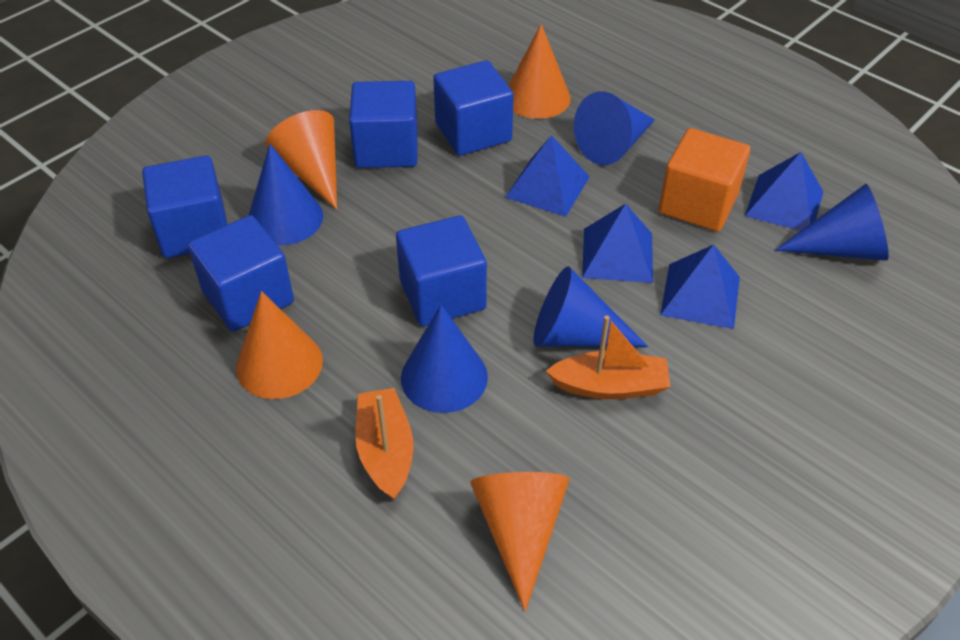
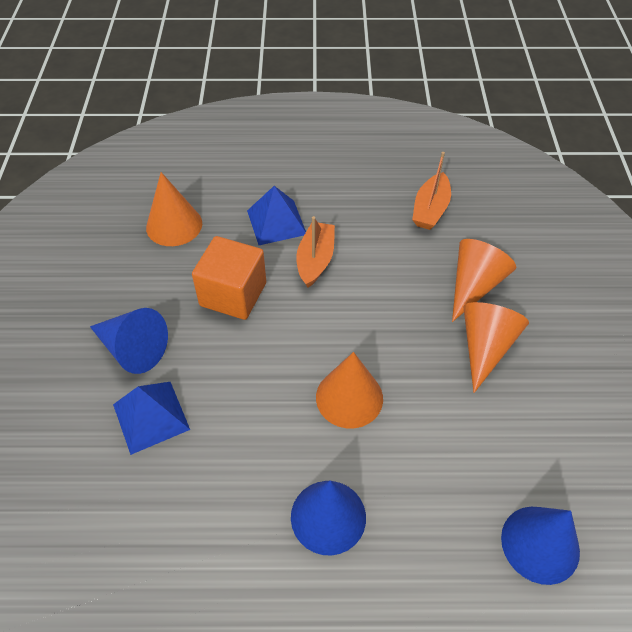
blue cone: [248,144,323,245] [401,305,488,413] [533,267,648,347] [574,91,655,165] [775,184,889,261] = 5 -> [90,308,168,374] [291,481,366,556] [501,507,580,585] = 3
blue cube: [142,155,228,258] [188,215,294,331] [349,81,418,168] [396,215,487,326] [433,60,514,156] = 5 -> none = 0
blue pyramid: [505,135,590,217] [582,204,653,283] [660,244,740,329] [745,152,823,231] = 4 -> [113,382,190,455] [247,186,306,245] = 2

